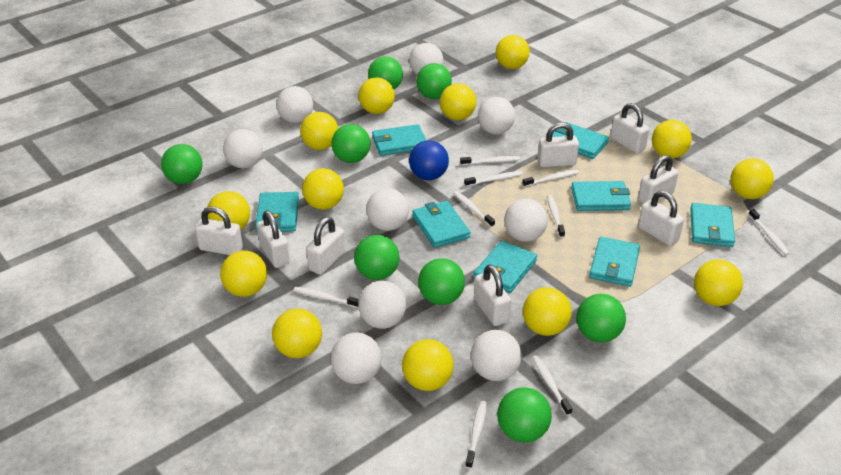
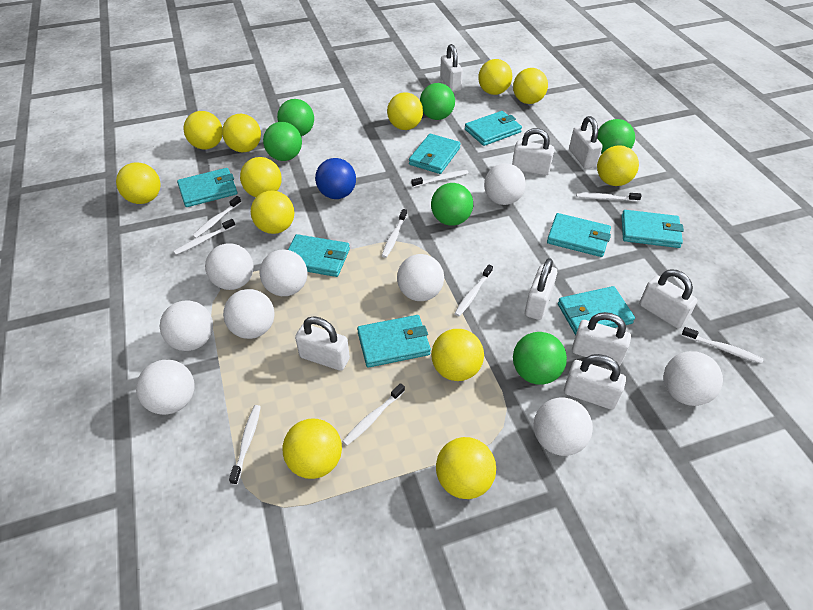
green ball: [161,144,203,184] [331,124,370,163] [354,235,399,280] [368,56,403,89] [416,63,452,99] [418,258,465,305] [497,387,552,442] [577,294,626,343] = 8 -> [263,122,302,161] [277,99,314,136] [420,83,455,120] [431,183,473,226] [513,332,567,385] [597,119,635,154] = 6
yellow ball: [208,191,250,230] [220,251,267,297] [272,309,322,358] [300,112,338,150] [302,168,344,210] [359,77,395,114] [402,339,454,391] [440,83,476,120] [496,35,530,69] [523,287,572,336] [652,120,692,158] [694,260,743,306] [730,158,774,199] = 13 -> [116,162,160,204] [183,111,222,150] [222,114,261,152] [240,157,282,197] [251,190,294,234] [283,419,342,479] [387,92,423,130] [431,329,484,381] [436,437,496,499] [478,59,512,95] [513,68,548,104] [597,145,639,186] = 12

